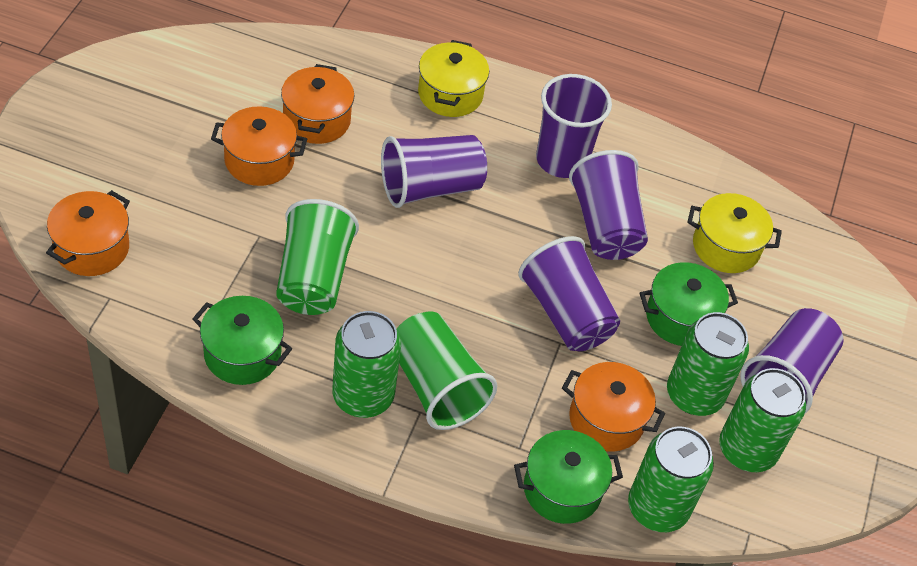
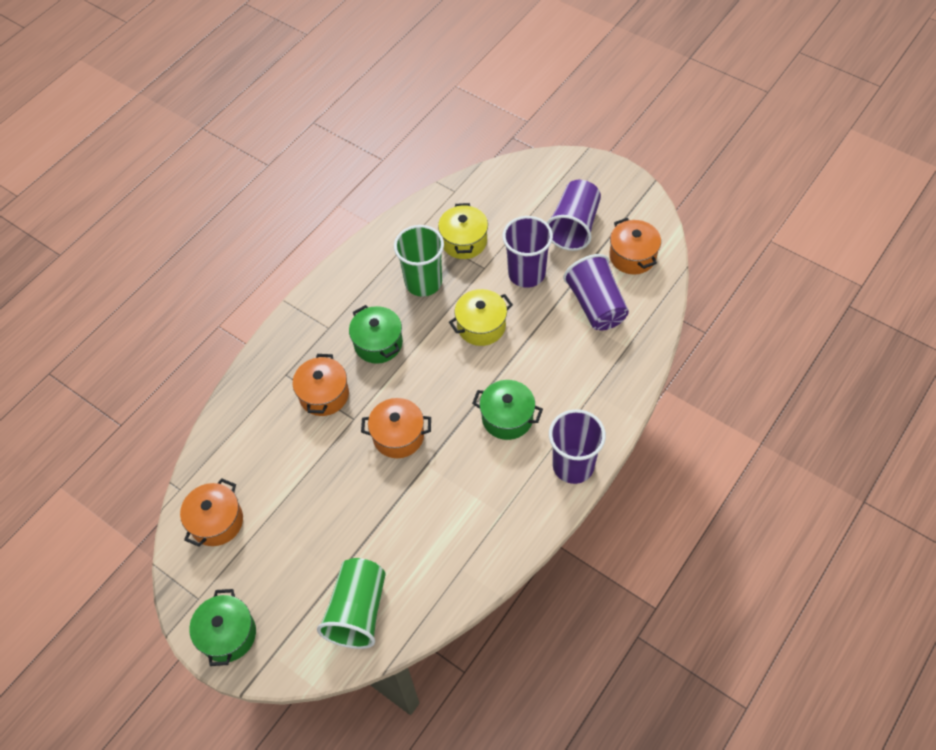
green can: [332,311,401,418] [628,427,714,532] [667,312,749,416] [719,368,806,472] = 4 -> none = 0
purple cup: [381,135,487,208] [518,236,620,351] [536,74,612,178] [569,150,648,260] [740,308,844,413] = 5 -> [502,216,553,288] [546,180,601,251] [549,409,606,484] [563,254,629,331] = 4

